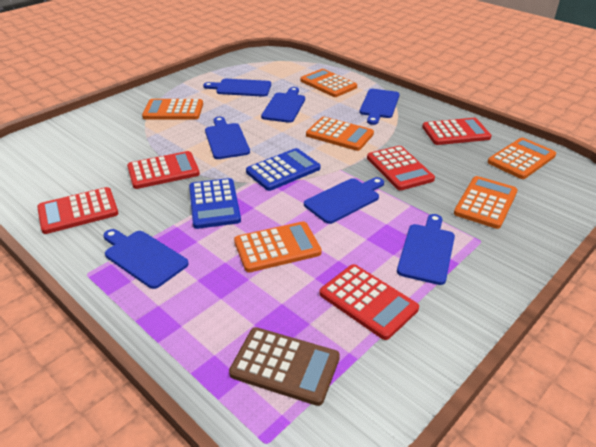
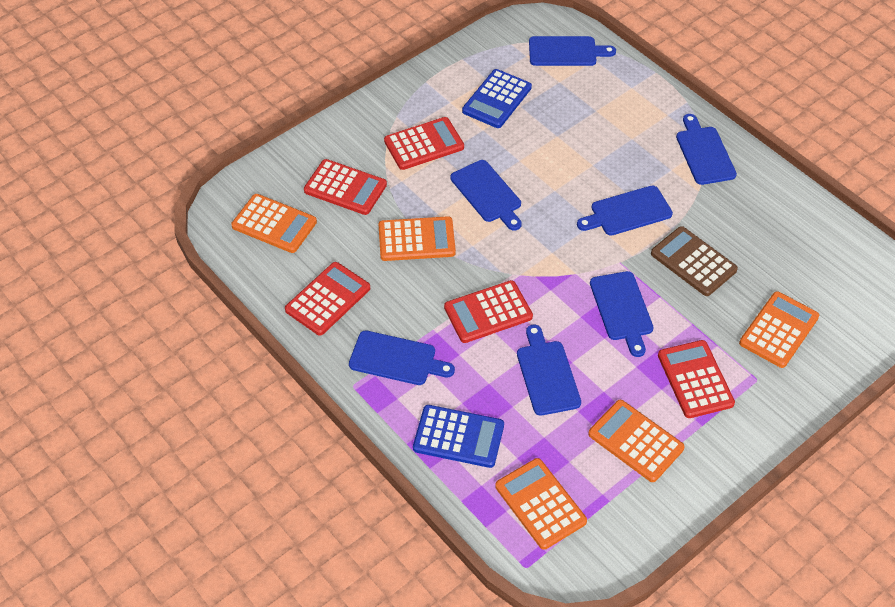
orange calculator: [142,99,203,120] [234,222,322,272] [300,69,357,97] [306,117,374,151] [454,176,518,229] [488,138,556,179] = 6 -> [231,194,317,253] [379,216,456,261] [495,458,587,550] [588,400,685,482] [739,291,819,368] = 5

